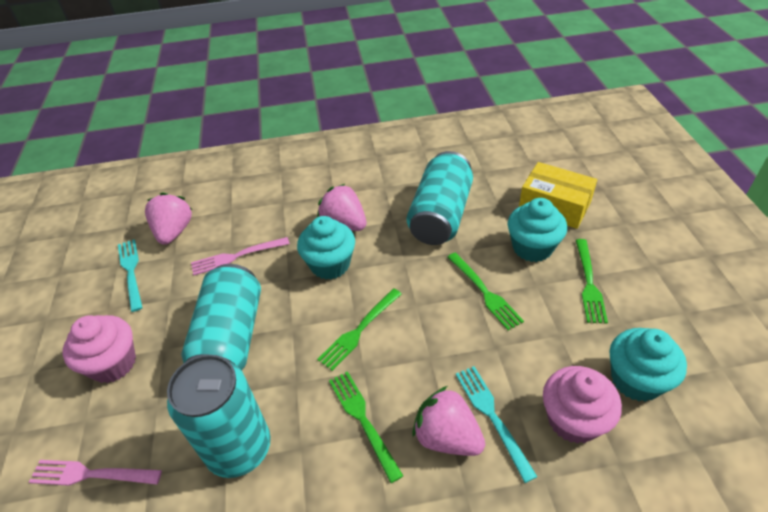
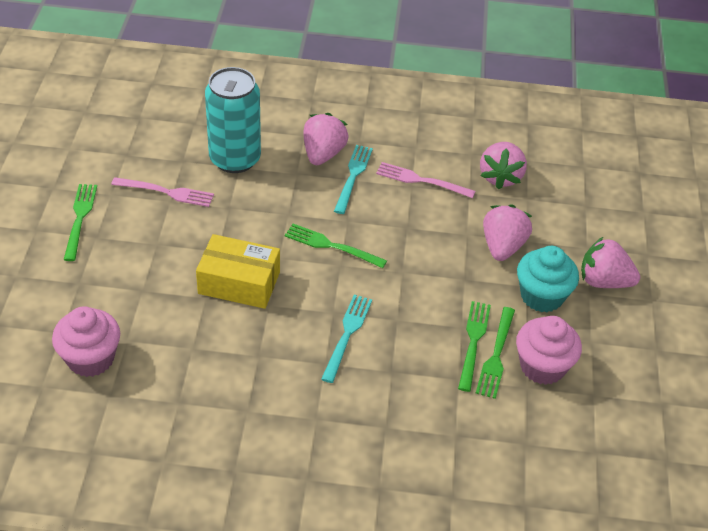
pink strawberry: [145,192,192,245] [317,184,366,231] [412,386,485,456] = 3 -> [303,113,348,165] [480,142,527,190] [483,204,532,261] [581,237,640,288] = 4
turquoise can: [167,354,271,478] [181,264,261,371] [407,151,473,245] = 3 -> [205,67,261,173] = 1
turquoise cupcake: [297,216,355,279] [508,198,567,262] [609,328,687,402] = 3 -> [517,246,579,313] = 1

